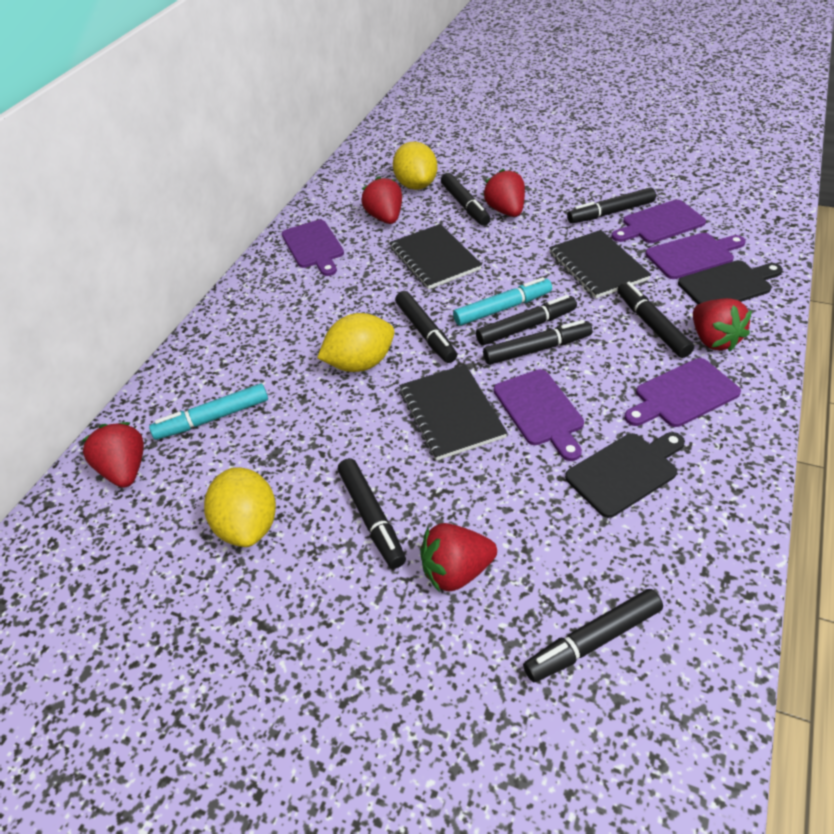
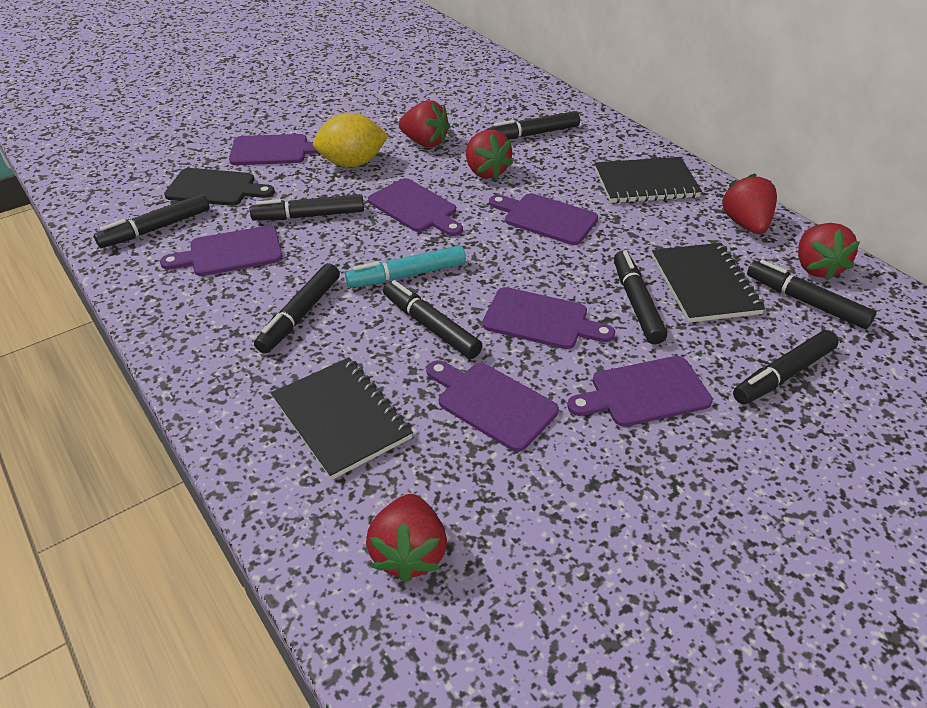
black cutting board: [565,432,685,518] [678,260,783,304] = 2 -> [164,168,275,206] = 1
purple cutting board: [282,220,344,276] [494,369,584,461] [612,200,706,243] [624,358,741,427] [645,233,746,279] = 5 -> [160,225,283,276] [229,134,320,165] [368,178,463,236] [427,360,559,452] [482,287,615,349] [489,193,598,245] [567,356,713,427] = 7
turquoise marker: [149,384,268,440] [453,277,552,326] = 2 -> [345,245,466,288] = 1
yellow lemon: [204,467,276,547] [317,313,395,372] [393,141,437,190] = 3 -> [313,113,389,167] = 1

